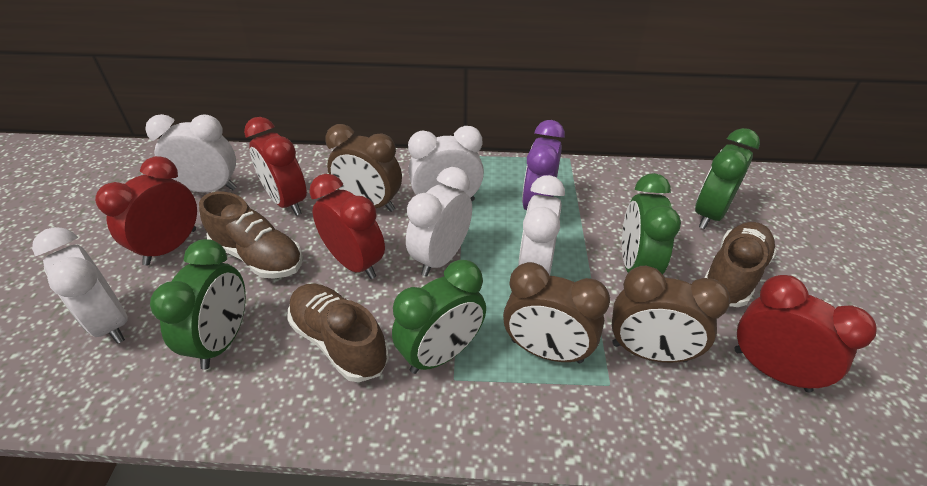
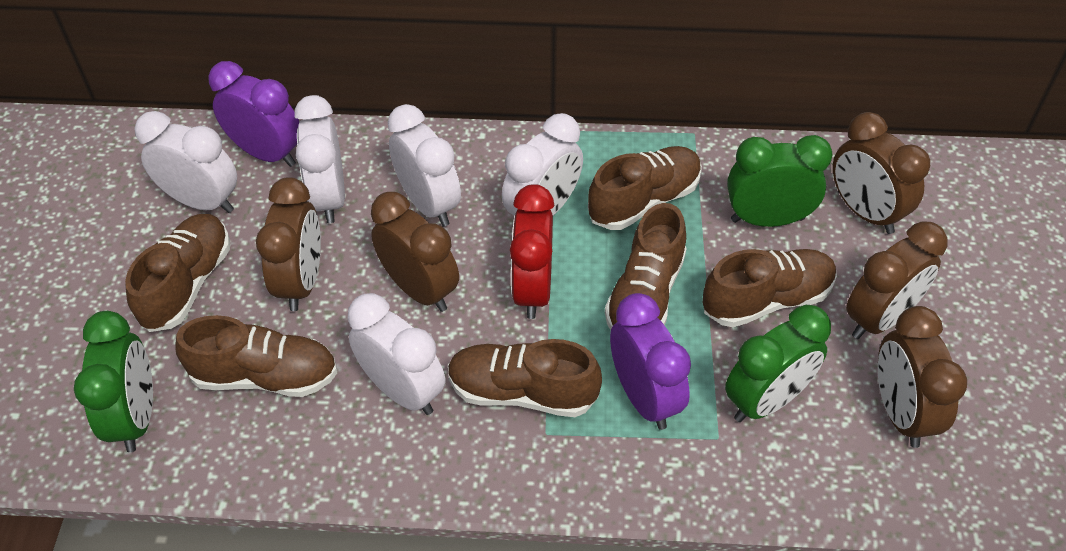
brown clock: [325,124,402,212] [503,262,610,363] [612,266,730,363] = 3 -> [256,177,321,311] [371,192,459,312] [833,112,930,234] [846,221,947,339] [878,306,967,448] = 5
brown shoe: [199,192,303,279] [287,283,389,382] [704,222,777,307] = 3 -> [125,214,230,332] [176,315,337,397] [448,339,602,417] [588,146,702,230] [605,203,687,330] [703,249,837,327] = 6
green clock: [150,239,246,370] [392,260,486,374] [622,173,681,274] [695,128,760,229] = 4 -> [74,311,153,452] [725,305,831,422] [727,135,832,227] = 3
purple clock: [522,120,565,210] = 1 -> [208,61,299,167] [610,293,691,430] = 2
red clock: [95,156,197,266] [244,117,307,216] [309,174,385,279] [734,275,876,392] = 4 -> [510,184,555,319] = 1

